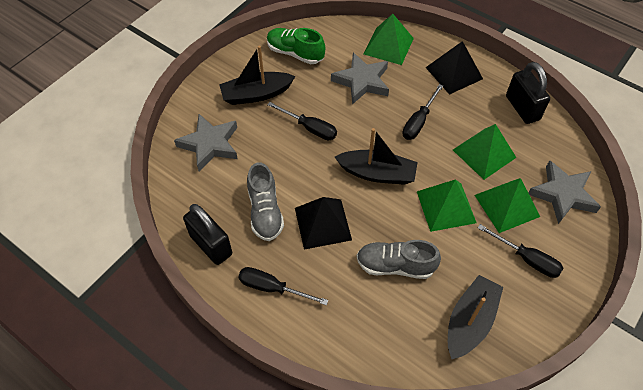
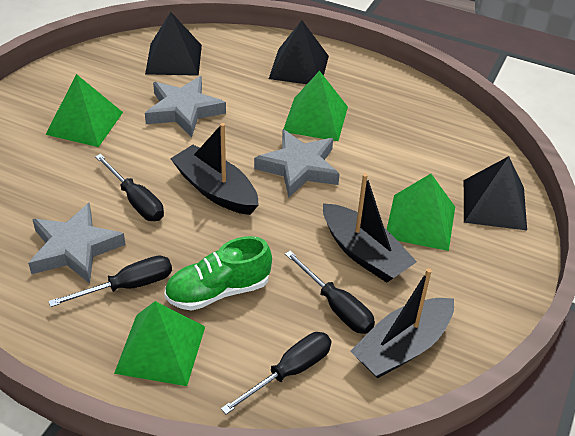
black padlock: [183,204,232,265] [506,62,550,124] = 2 -> none = 0
black pyramid: [295,197,352,250] [425,41,483,95] = 2 -> [145,12,202,76] [269,20,329,84] [464,156,527,230] = 3
grey shoe: [247,162,284,241] [357,240,441,279] = 2 -> none = 0

